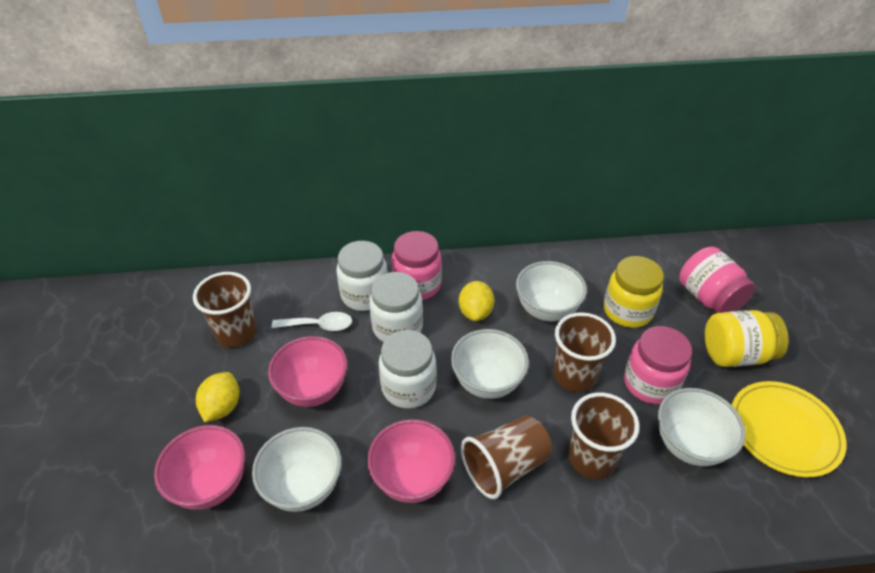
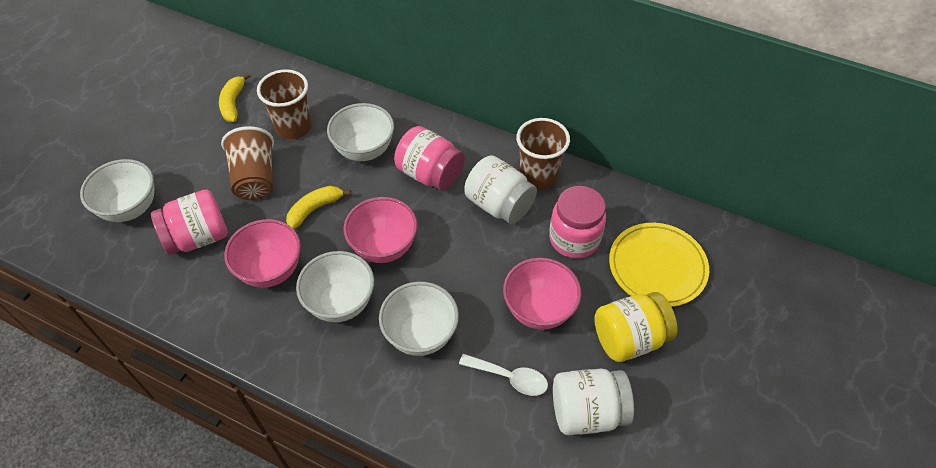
brown cup: [193,272,257,348] [461,415,552,499] [553,312,616,392] [568,392,639,479] = 4 -> [221,126,274,200] [257,69,312,139] [516,118,570,190] = 3
white jar: [337,241,388,311] [369,272,423,342] [379,330,437,409] = 3 -> [464,155,537,224] [553,369,634,435] = 2
yellow banana: none = 0 -> [219,73,250,122] [286,186,351,229] = 2
yellow jar: [604,256,664,328] [705,310,789,367] = 2 -> [594,292,678,362] = 1
yellow lemon: [196,372,240,422] [459,281,494,321] = 2 -> none = 0

